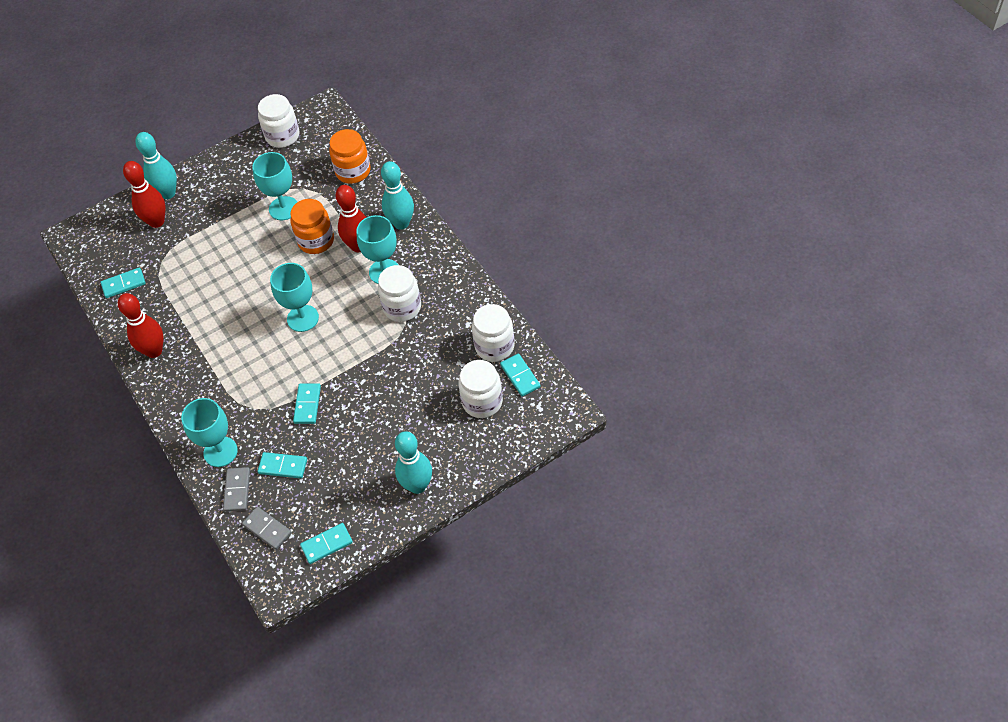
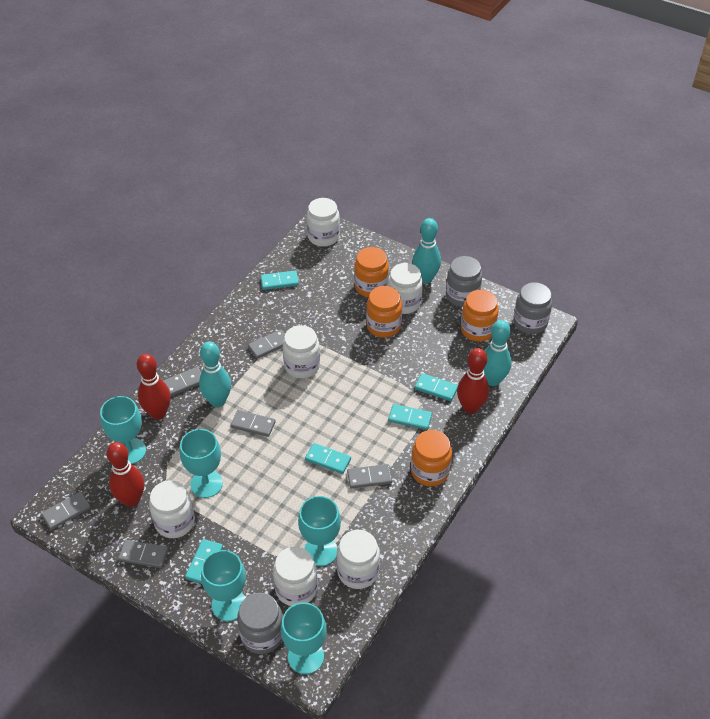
grey domino: [223,467,250,512] [242,507,292,550] = 2 -> [41,492,91,530] [118,540,168,568] [163,367,201,396] [231,410,276,437] [248,330,285,359] [347,464,392,489] = 6
grey jar: none = 0 -> [237,593,283,654] [446,256,482,307] [513,282,552,334] = 3
orange jar: [290,199,334,254] [329,129,370,184] = 2 -> [354,247,389,297] [366,286,402,338] [411,430,452,486] [461,290,499,342] = 4
turquoise goblet: [181,398,238,467] [252,152,297,220] [270,263,319,332] [357,215,398,284] = 4 -> [100,396,146,464] [180,429,223,498] [201,550,246,621] [281,602,327,674] [298,496,341,566] = 5
white jar: [258,94,299,148] [378,265,421,322] [458,360,503,418] [472,304,515,362] = 4 -> [149,480,195,538] [273,547,318,606] [283,325,320,378] [307,198,340,247] [337,530,380,589] [388,263,423,314] = 6

